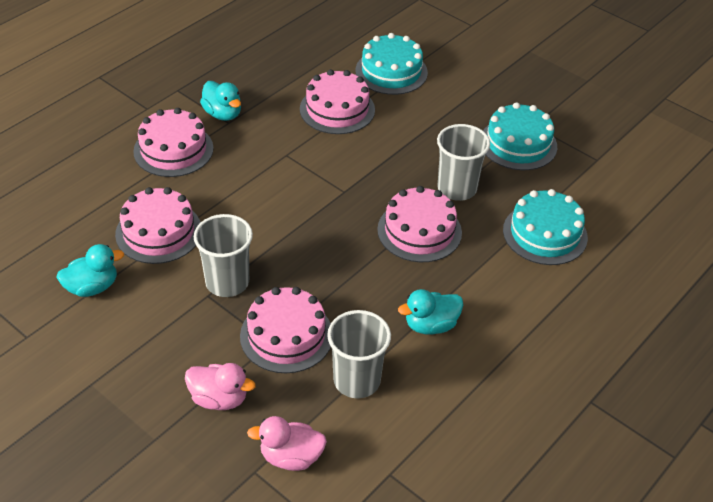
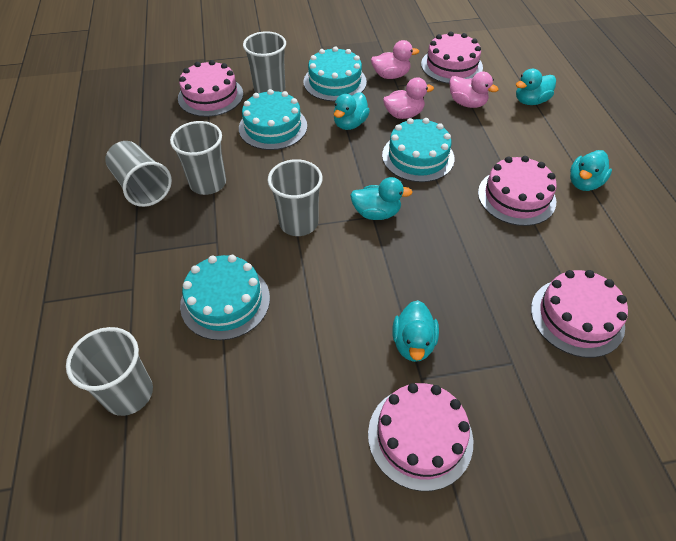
grey cup: [194,214,253,297] [327,310,391,398] [437,124,490,201] = 3 -> [66,327,153,416] [105,141,172,207] [170,121,226,195] [243,31,286,94] [268,159,323,236] = 5
pink duck: [185,363,256,410] [247,416,327,471] = 2 -> [371,40,419,79] [383,77,434,119] [449,72,499,108] = 3
turquoise cake: [355,33,428,95] [483,102,557,170] [503,189,588,265] = 3 -> [180,255,270,340] [239,89,307,150] [304,46,367,101] [382,118,455,182] = 4
turquoise duck: [56,244,124,297] [200,81,241,121] [398,289,463,335] = 3 -> [334,92,370,130] [350,177,413,220] [392,300,439,362] [516,69,556,105] [570,150,612,191] = 5

